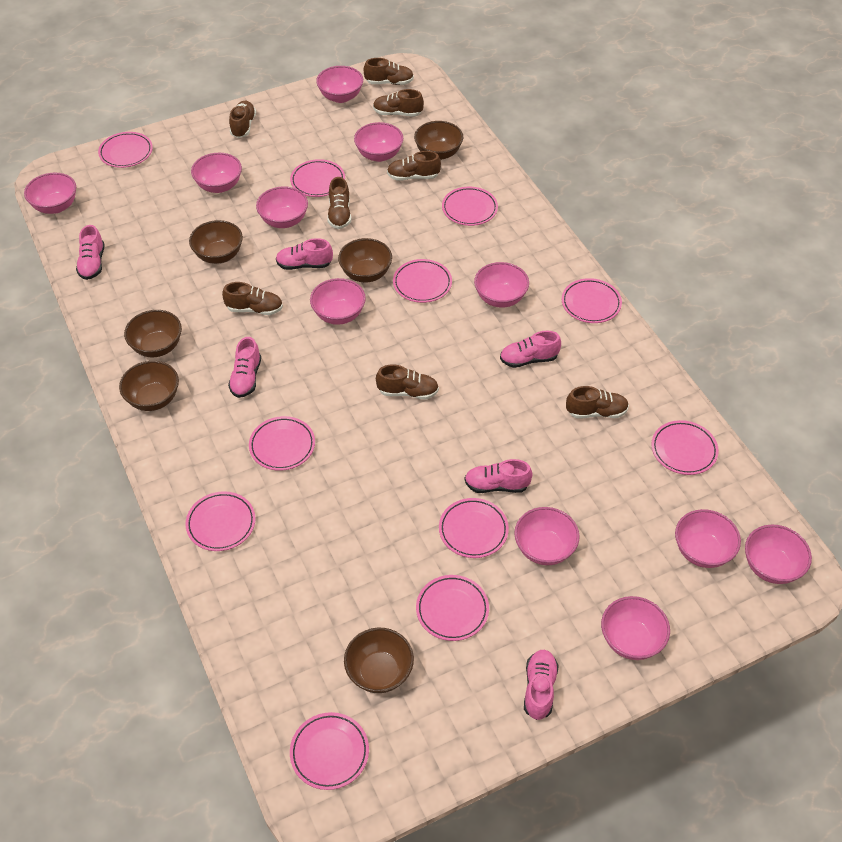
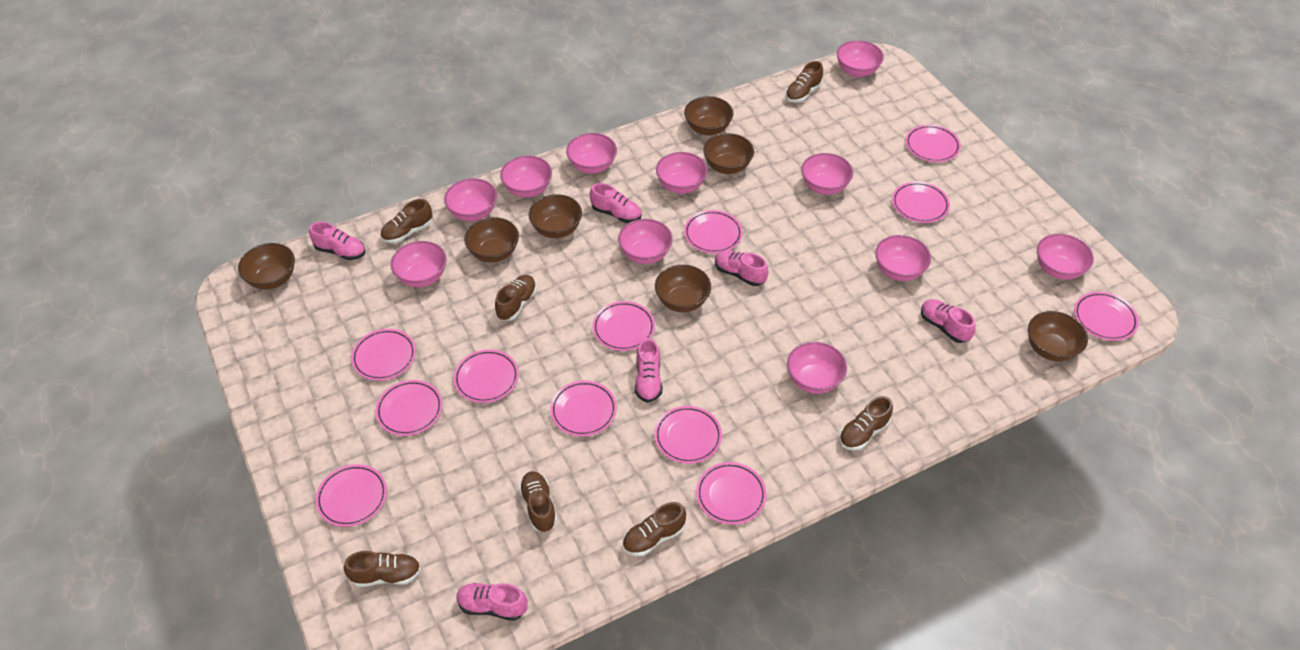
brown bowl: [119,361,179,411] [124,310,182,357] [189,220,243,264] [338,238,392,282] [344,628,414,693] [414,121,463,160] = 6 -> [238,243,295,290] [464,217,519,263] [529,194,582,238] [655,265,711,312] [684,96,733,135] [703,133,754,174] [1028,311,1088,362] = 7
brown shoe: [222,282,283,315] [229,101,256,138] [327,177,351,229] [364,58,414,85] [373,89,424,116] [376,364,439,400] [387,151,441,181] [566,386,629,418] = 8 -> [344,551,421,587] [380,199,432,243] [495,275,537,321] [519,471,557,532] [622,502,686,556] [785,61,823,103] [839,396,893,451] = 7
pink plate: [98,132,153,168] [185,491,256,551] [249,416,315,471] [290,159,345,197] [290,712,369,790] [393,259,452,303] [416,575,489,641] [439,498,509,558] [442,187,498,226] [562,278,622,323] [651,420,719,475] = 11 -> [315,464,387,527] [351,329,416,381] [375,380,443,436] [453,350,519,403] [550,381,617,436] [592,301,655,351] [654,406,722,464] [684,210,743,254] [696,462,767,525] [892,182,950,223] [905,125,961,162] [1074,292,1139,341] = 12

